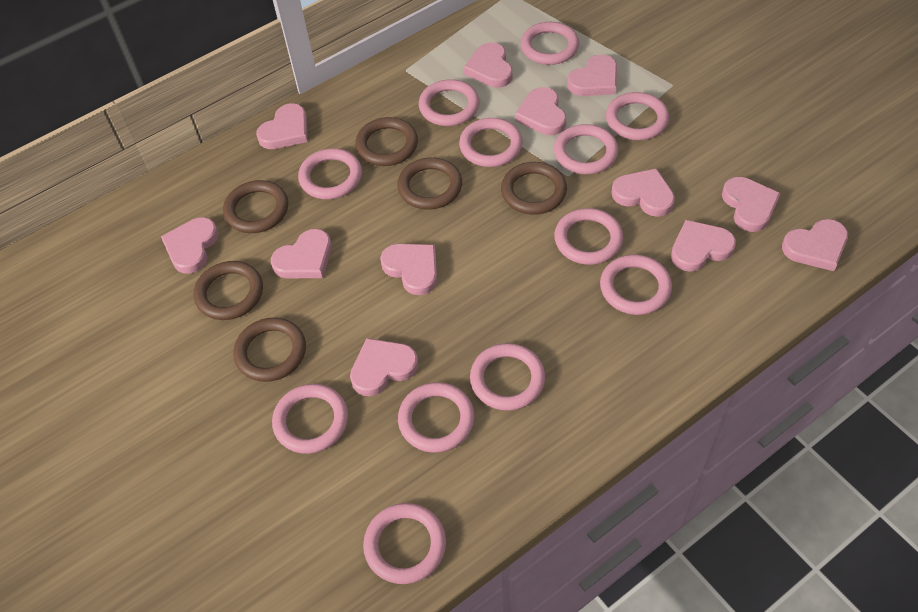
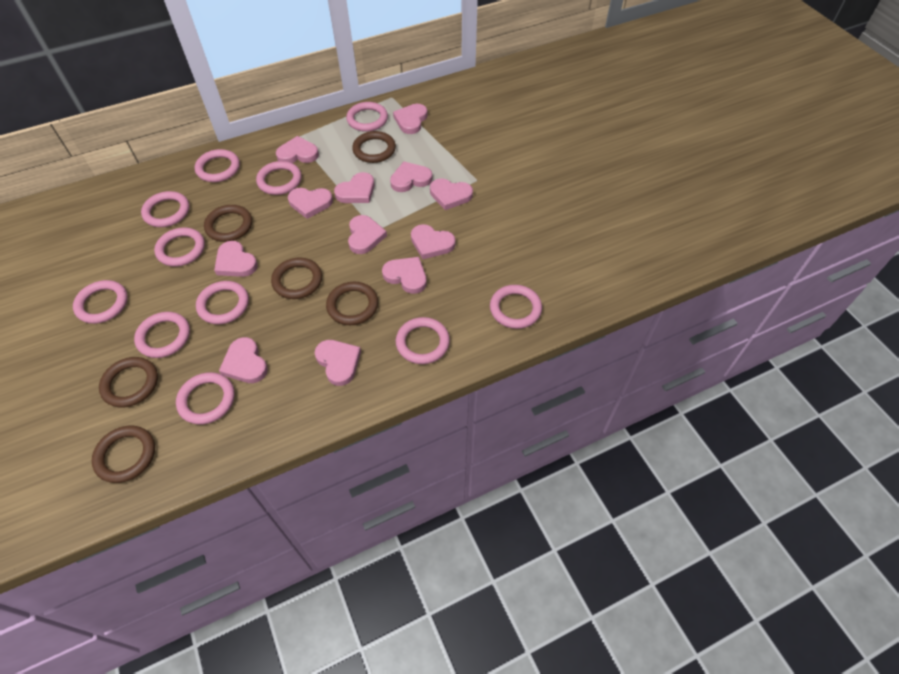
pink ring: [272,384,348,454] [298,148,362,199] [363,503,446,584] [398,382,475,453] [419,79,480,126] [459,118,523,167] [470,343,545,411] [520,22,579,65] [554,124,618,174] [554,208,623,265] [600,255,672,315] [606,92,669,140] = 12 -> [73,280,128,324] [134,312,190,358] [141,191,189,227] [154,227,205,267] [176,372,235,425] [194,149,240,182] [196,281,249,324] [256,161,302,195] [346,102,388,132] [396,317,450,364] [490,285,542,329] = 11

